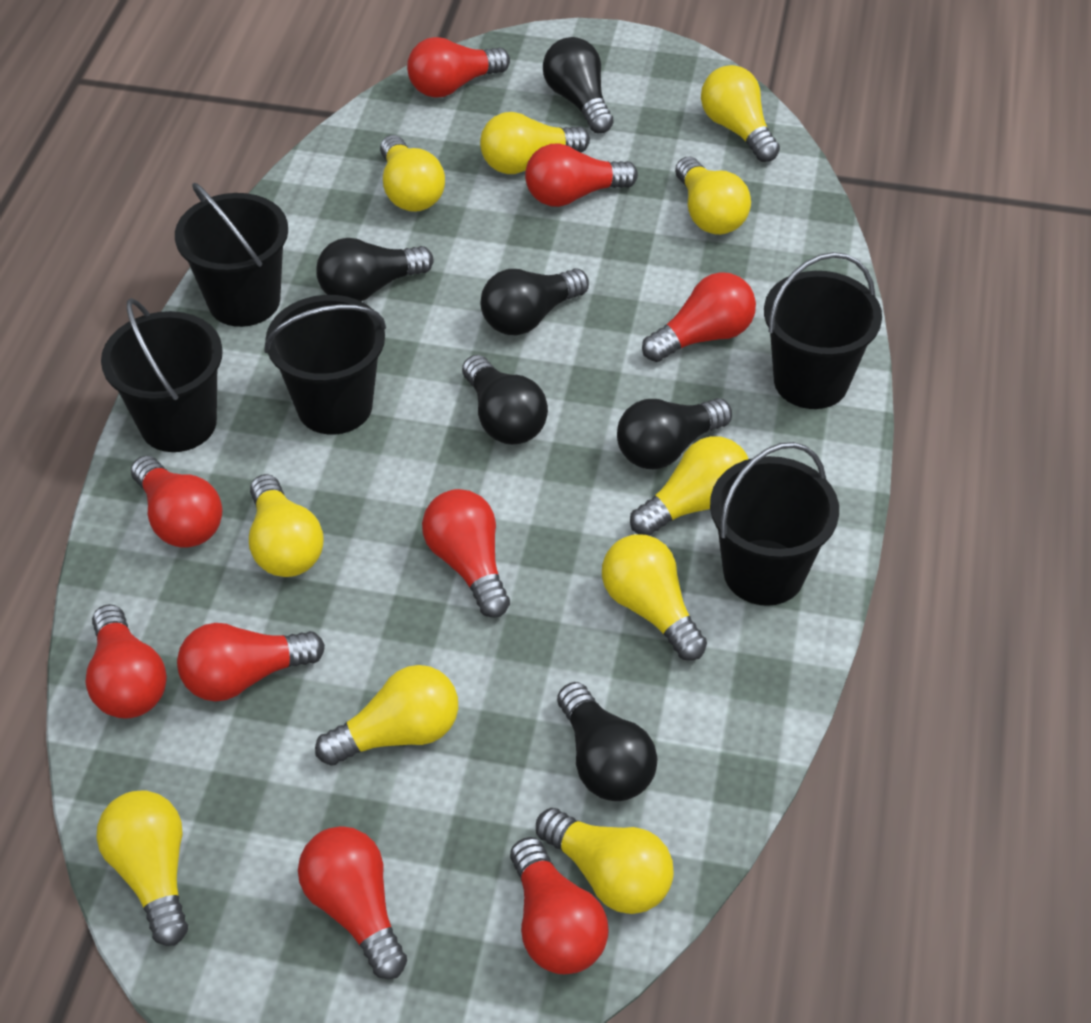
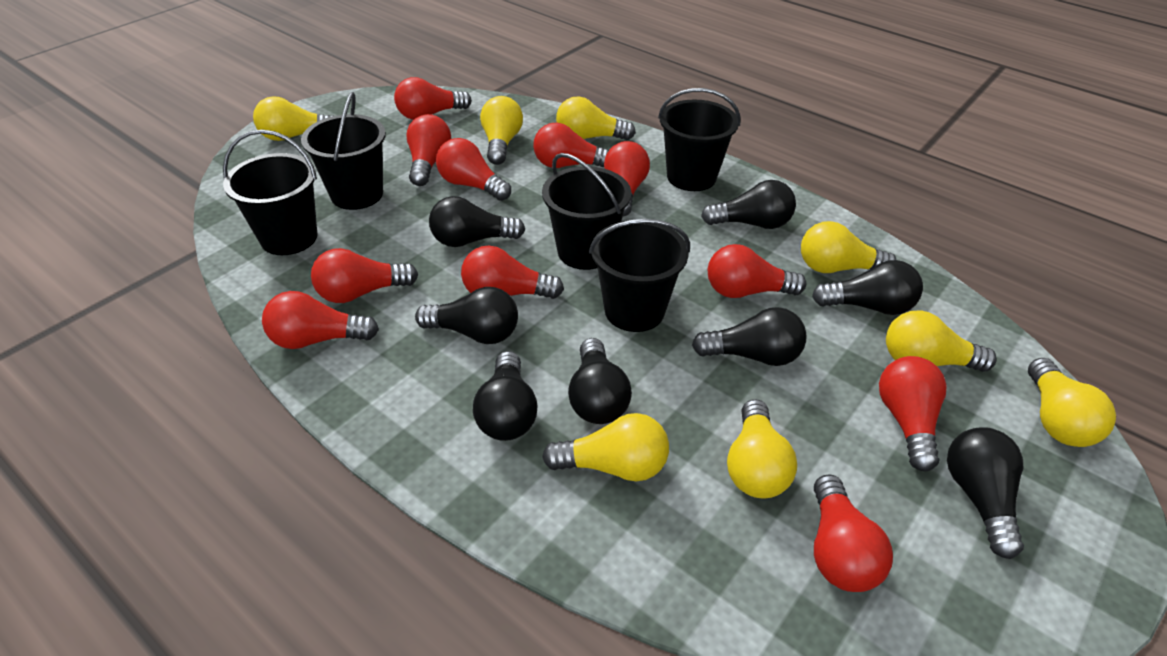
black light bulb: [316,238,434,301] [462,355,548,445] [481,269,589,336] [543,37,614,133] [557,682,657,801] [617,398,732,469] = 6 -> [415,287,518,344] [429,196,525,247] [473,351,538,441] [568,338,632,424] [692,307,806,366] [701,180,796,229] [812,260,923,315] [947,427,1024,559] = 8
red light bulb: [85,604,167,719] [131,456,222,548] [177,623,325,701] [298,826,407,979] [407,37,510,98] [422,489,510,618] [510,837,609,974] [525,143,638,207] [642,272,756,362] = 9 -> [262,291,379,349] [311,248,418,303] [394,77,472,120] [406,114,451,186] [436,138,511,201] [461,246,564,299] [533,123,609,168] [604,141,650,216] [708,244,806,298] [814,474,893,592] [879,356,947,471] = 11
yellow light bulb: [97,790,188,946] [249,474,324,577] [315,665,458,766] [380,135,445,212] [480,112,590,174] [536,808,674,914] [602,534,707,661] [630,436,748,536] [675,157,751,235] [701,65,780,162] = 10 -> [253,96,332,141] [480,96,523,165] [542,413,669,481] [556,96,636,140] [727,399,797,498] [801,221,896,273] [886,311,997,372] [1028,358,1116,447] = 8

